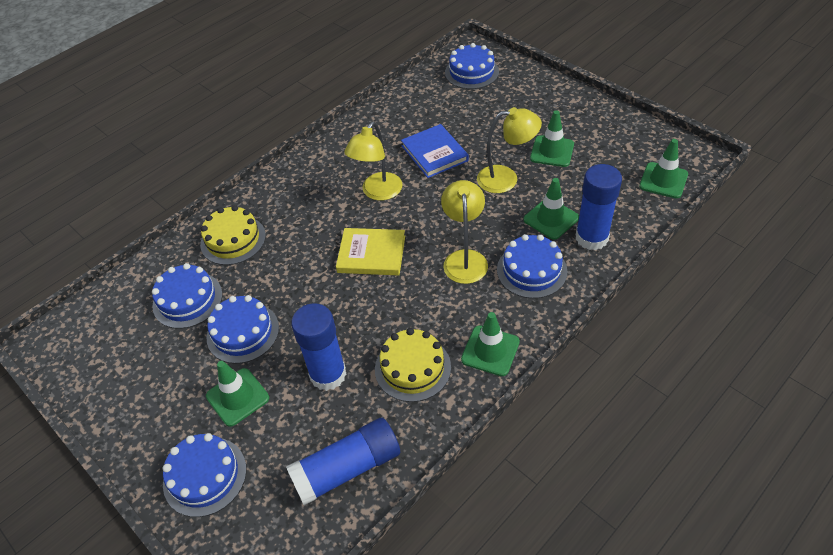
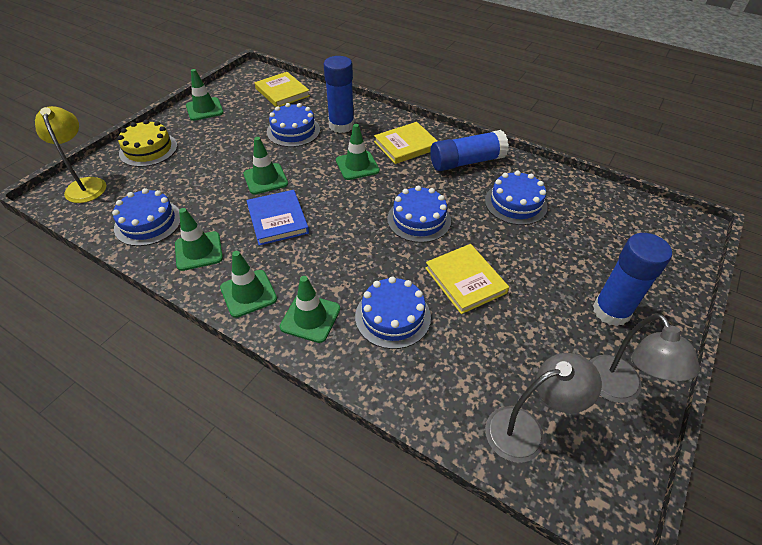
green traffic cone: [206,361,269,427] [461,312,520,376] [523,178,579,240] [530,110,574,167] [639,139,688,198] = 5 -> [175,208,223,271] [186,69,224,121] [220,251,277,318] [244,137,288,195] [280,276,340,343] [336,124,380,180] = 6
grey lamp: none = 0 -> [485,353,602,463] [590,314,700,403] = 2
yellow book: [336,228,405,275] = 1 -> [255,72,310,107] [374,122,437,164] [425,244,509,314] = 3
yellow cake: [200,205,266,265] [375,328,451,402] = 2 -> [118,120,177,167] = 1
yellow lamp: [344,122,402,200] [441,180,488,284] [477,107,542,193] = 3 -> [35,106,106,203] = 1

